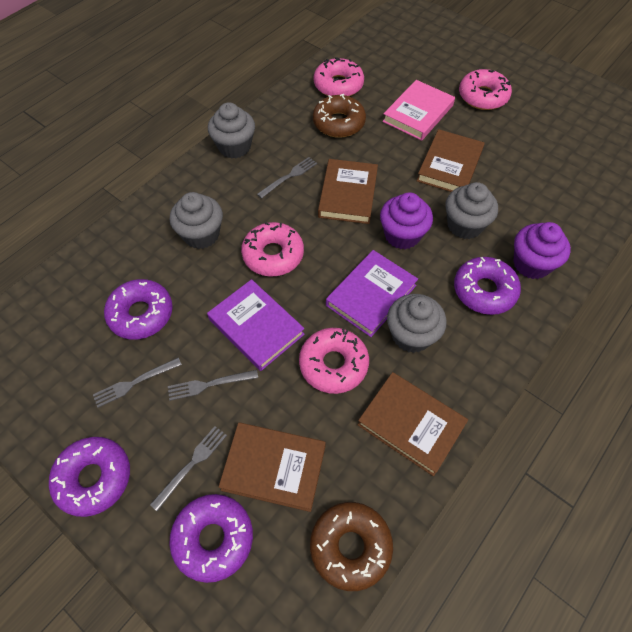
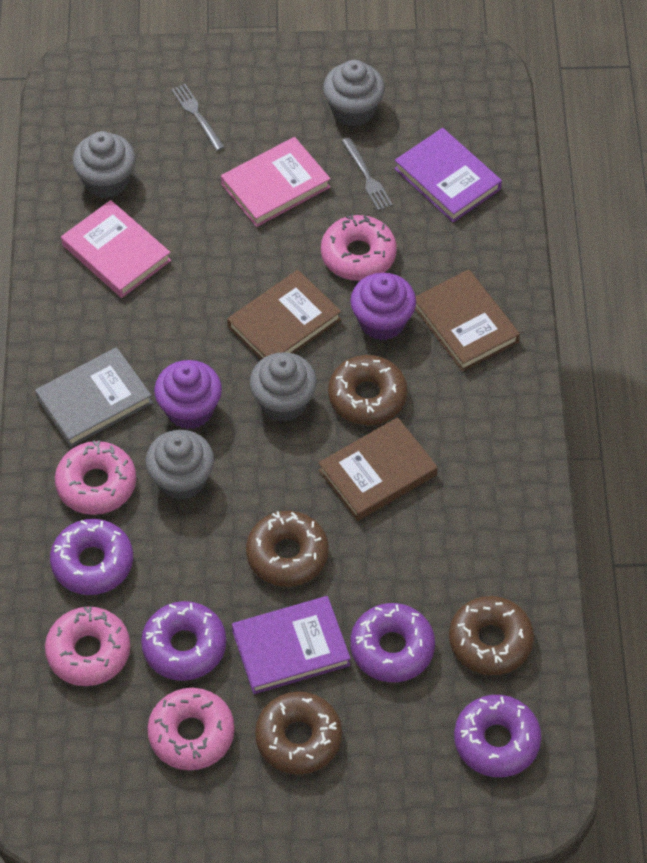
brown book: [219,422,326,512] [318,159,378,224] [358,372,468,476] [417,129,485,192] = 4 -> [227,270,341,360] [318,417,438,521] [415,269,520,372] = 3
brown donut: [310,502,393,591] [313,94,366,138] = 2 -> [246,511,329,587] [255,691,342,774] [328,355,407,425] [449,596,534,675] = 4
grey book: none = 0 -> [35,347,152,447] = 1
grey fork: [93,358,182,408] [150,426,227,511] [168,370,258,401] [257,157,317,199] = 4 -> [171,84,224,151] [342,137,393,211] = 2
pink book: [382,80,455,141] = 1 -> [61,200,171,298] [221,137,330,227] = 2

